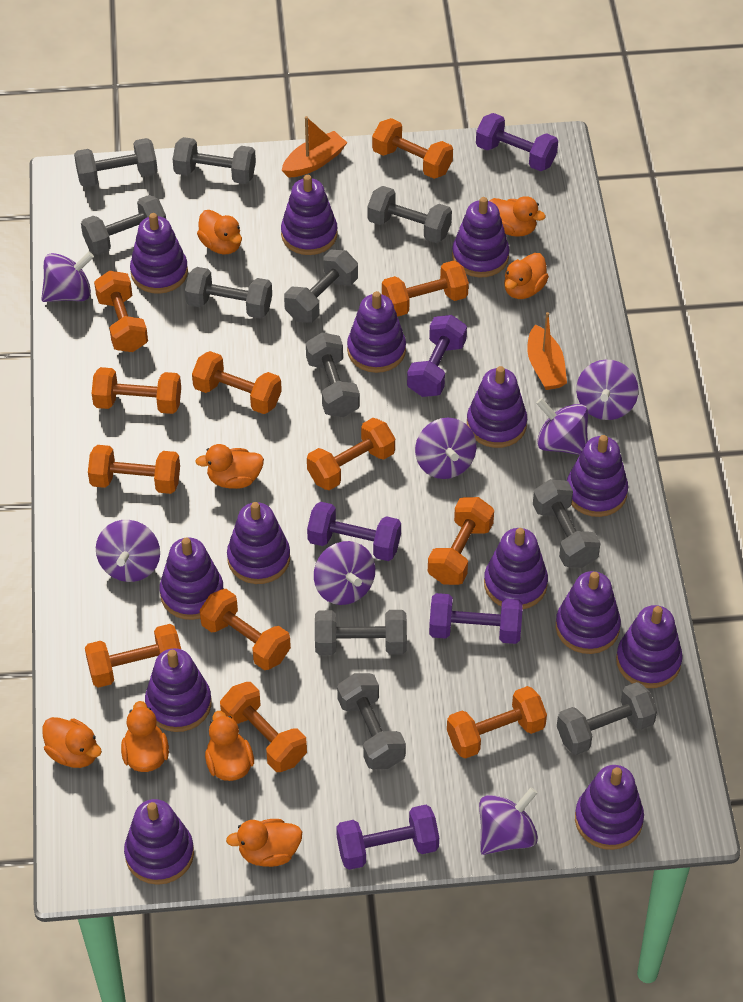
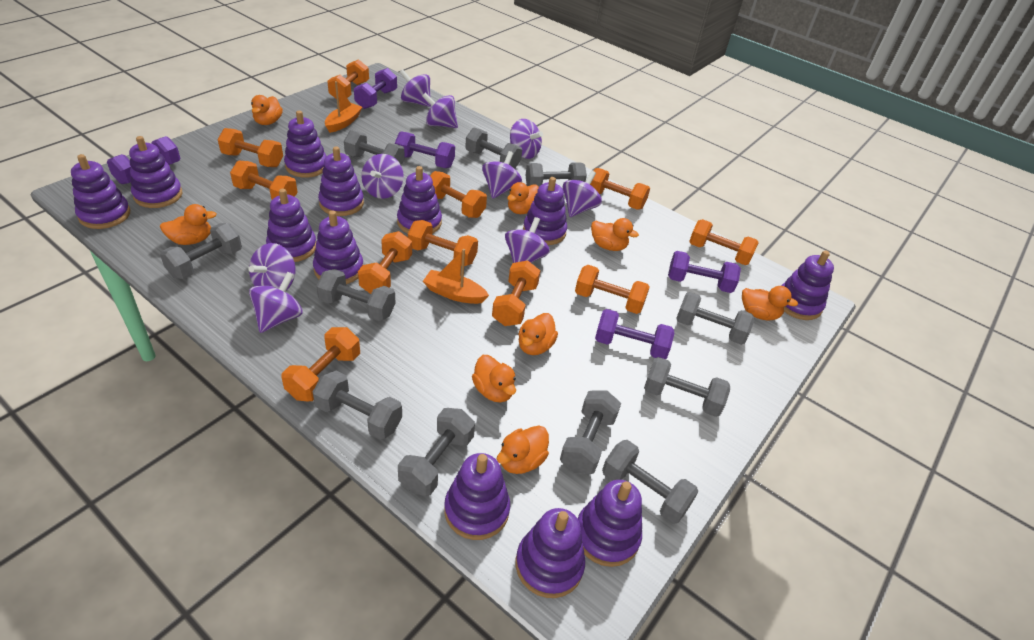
orange dumbbell: [85,624,181,688] [88,445,180,494] [92,367,181,414] [94,271,148,352] [192,351,282,414] [200,589,291,670] [220,682,307,772] [307,418,395,490] [372,118,453,179] [382,261,469,317] [428,497,494,585] [447,686,547,759] = 12 -> [218,128,283,167] [230,161,297,199] [281,327,360,401] [327,59,369,99] [358,231,412,294] [408,220,478,266] [430,171,487,218] [492,260,540,326] [575,265,650,314] [590,168,650,210] [689,219,759,265] = 11
purple spinning top: [41,252,94,302] [96,520,160,582] [314,541,375,605] [415,418,477,479] [479,787,538,855] [536,398,588,455] [576,359,639,420] = 7 -> [248,243,295,290] [249,271,302,333] [361,154,404,199] [400,69,431,107] [422,93,458,128] [482,151,522,199] [505,217,550,263] [510,119,543,159] [563,171,602,217] = 9
purple stacking toy: [124,799,194,885] [130,213,188,294] [145,648,212,732] [160,538,224,620] [227,502,290,584] [281,175,338,255] [347,291,406,373] [452,197,509,277] [467,366,527,448] [484,528,548,610] [556,571,621,654] [567,435,628,517] [575,765,644,850] [616,605,683,688] = 14 -> [71,154,130,229] [129,136,183,208] [266,189,316,262] [284,111,327,178] [313,211,363,284] [318,147,364,216] [397,166,442,234] [444,453,510,540] [516,508,585,598] [523,177,567,245] [578,480,642,567] [781,251,834,320] = 12

